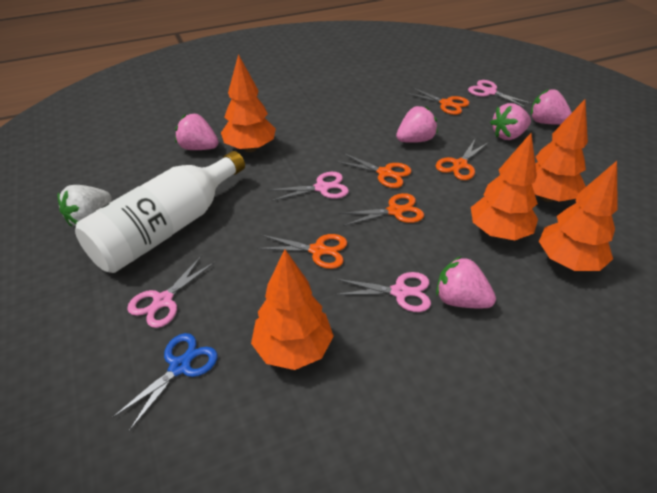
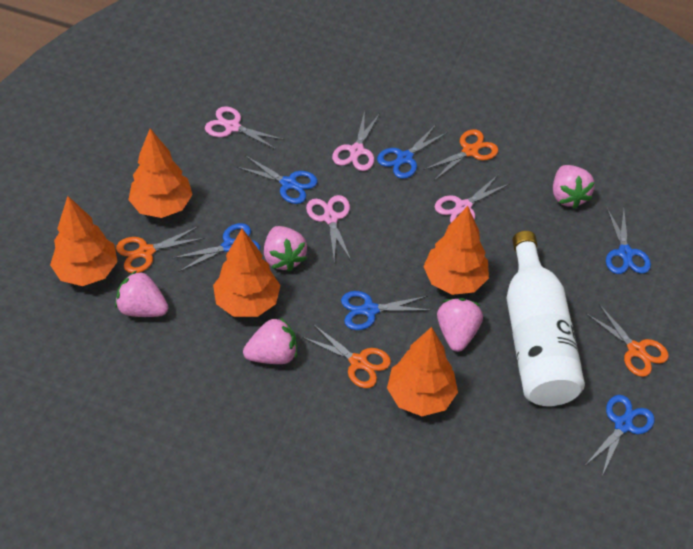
blue scissors: [113,333,218,431] = 1 -> [173,223,260,272] [237,155,318,204] [341,291,431,330] [377,126,448,179] [586,395,655,476] [606,208,651,274] = 6
orange scissors: [257,234,347,269] [335,153,411,188] [339,193,424,226] [405,87,469,115] [436,139,489,180] = 5 -> [116,226,205,273] [302,324,391,388] [423,129,498,181] [587,304,669,377] = 4
white strawberry: [57,185,112,227] = 1 -> none = 0

